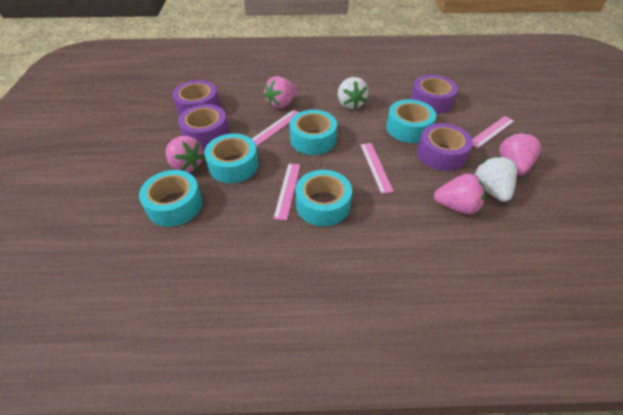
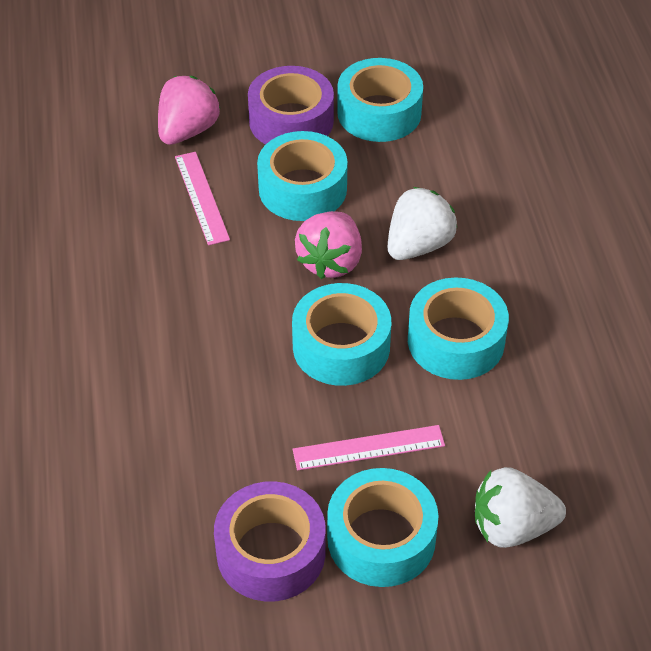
pink ruler: [252,110,299,145] [273,163,300,221] [360,143,394,194] [472,116,514,148] = 4 -> [175,152,230,245] [293,425,445,471] = 2
pink strawberry: [166,136,204,172] [264,76,297,109] [434,173,485,214] [499,132,541,175] = 4 -> [158,76,220,145] [295,211,362,279] = 2
purple tape: [172,80,220,115] [178,104,229,149] [411,75,458,114] [417,123,473,171] = 4 -> [214,481,326,602] [248,66,334,145] = 2

